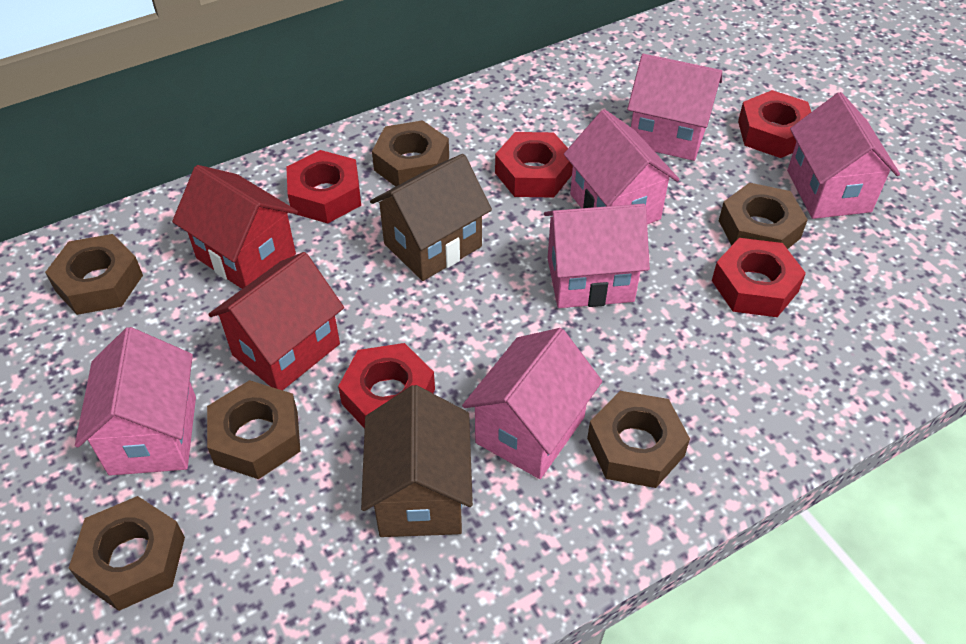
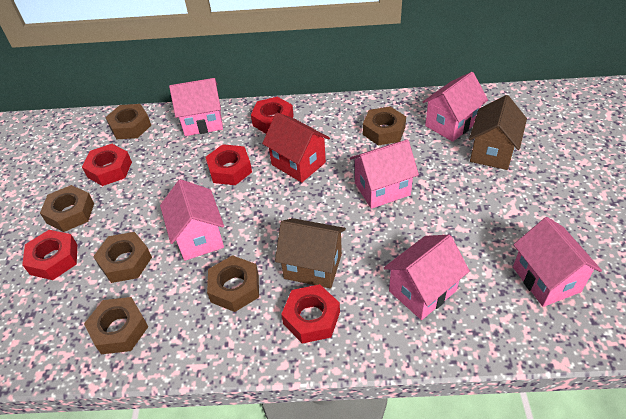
red house: [172,165,298,289] [208,252,344,390] = 2 -> [262,112,330,183] = 1

